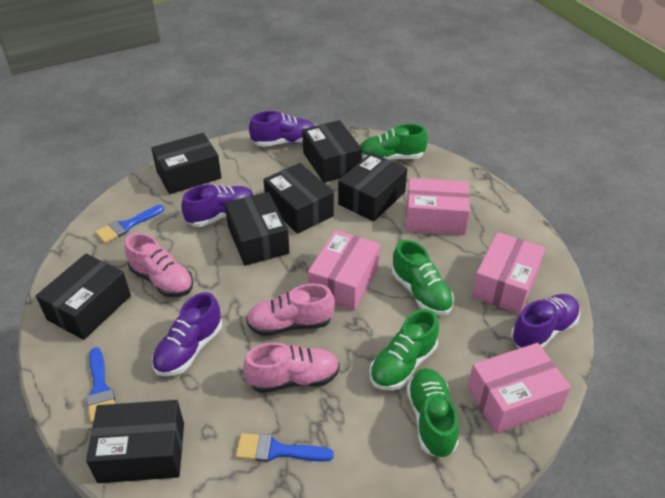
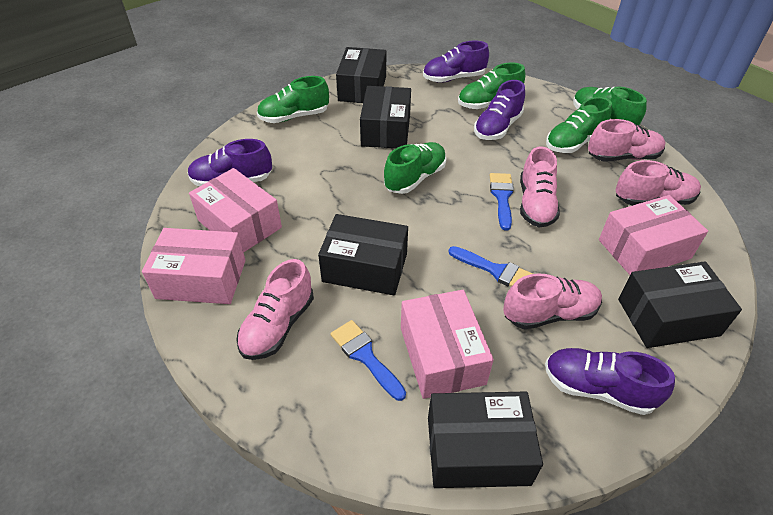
black box: [36,254,131,340] [86,400,184,483] [151,133,222,194] [225,192,289,266] [263,163,334,234] [302,120,362,183] [338,152,407,222] = 7 -> [318,214,408,296] [336,47,386,103] [360,86,411,148] [428,392,543,488] [618,261,742,348] = 5
green shoe: [360,124,428,160] [370,309,439,390] [392,240,454,316] [407,368,459,458] = 4 -> [257,76,329,123] [384,142,446,194] [458,62,525,109] [546,97,612,153] [573,87,647,125] = 5
pink shoe: [125,233,193,297] [243,342,340,393] [246,283,335,336] = 3 -> [236,259,314,360] [503,273,602,329] [520,146,560,227] [588,119,665,162] [616,160,701,206] = 5

